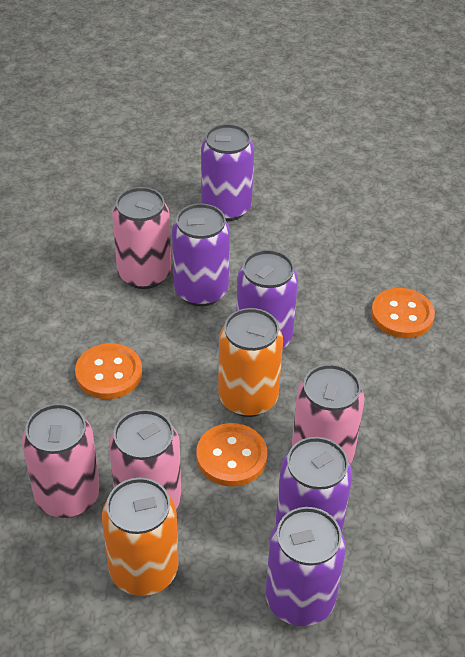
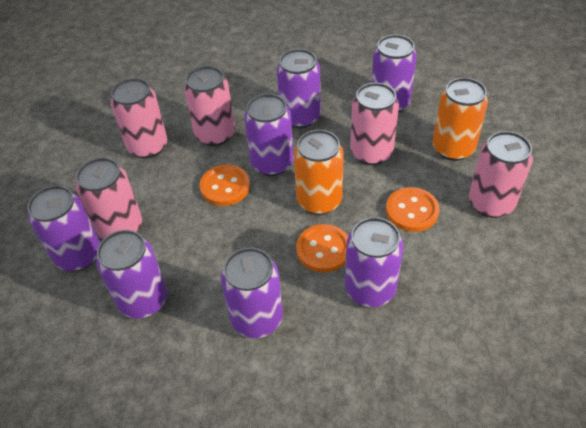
pink can: [22,404,100,518] [109,409,181,509] [112,187,171,289] [291,364,364,464] = 4 -> [76,158,142,239] [111,78,167,159] [184,66,235,146] [350,83,399,165] [469,131,533,218] = 5
purple can: [172,204,230,306] [201,124,254,221] [236,250,298,348] [265,507,346,626] [276,437,352,532] = 5 -> [27,185,100,271] [96,230,167,319] [221,248,283,338] [244,94,294,176] [277,49,321,129] [345,217,403,307] [371,35,417,113] = 7

